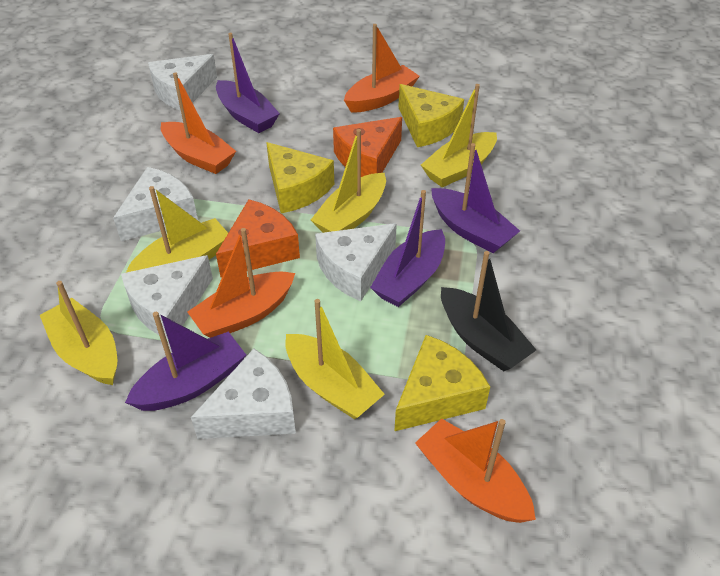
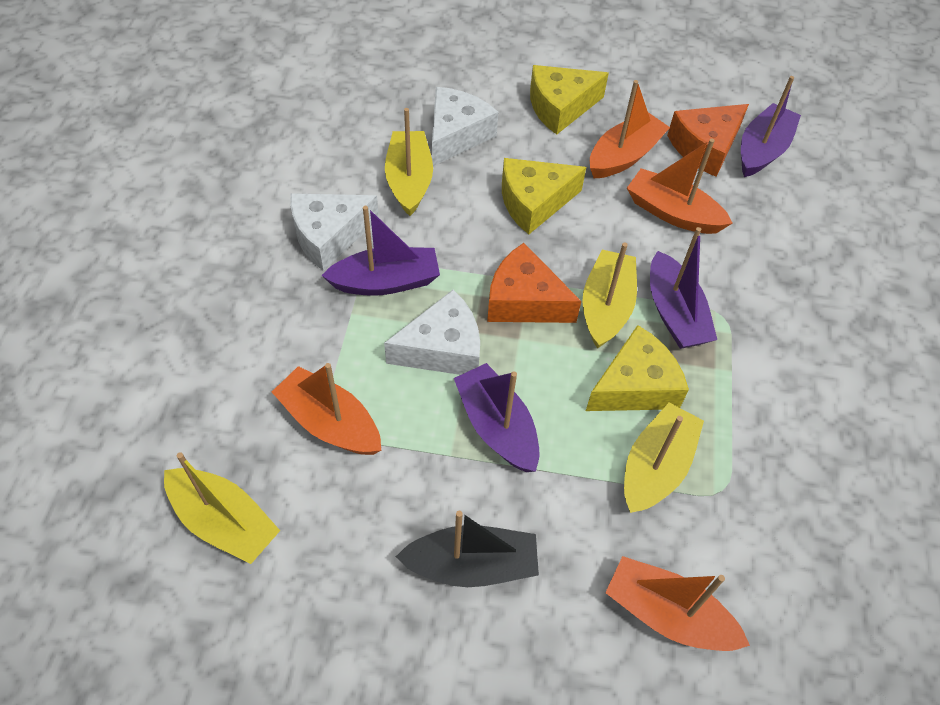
white cheese: [113,167,198,241] [121,255,213,339] [148,54,217,111] [191,349,296,439] [315,223,397,301] = 5 -> [290,193,379,271] [384,290,480,375] [432,87,498,166] = 3
yellow boat: [40,281,117,385] [126,186,228,273] [285,299,385,419] [311,129,386,233] [421,84,497,187] = 5 -> [164,452,280,564] [385,108,433,216] [582,242,637,349] [624,403,704,513] = 4

